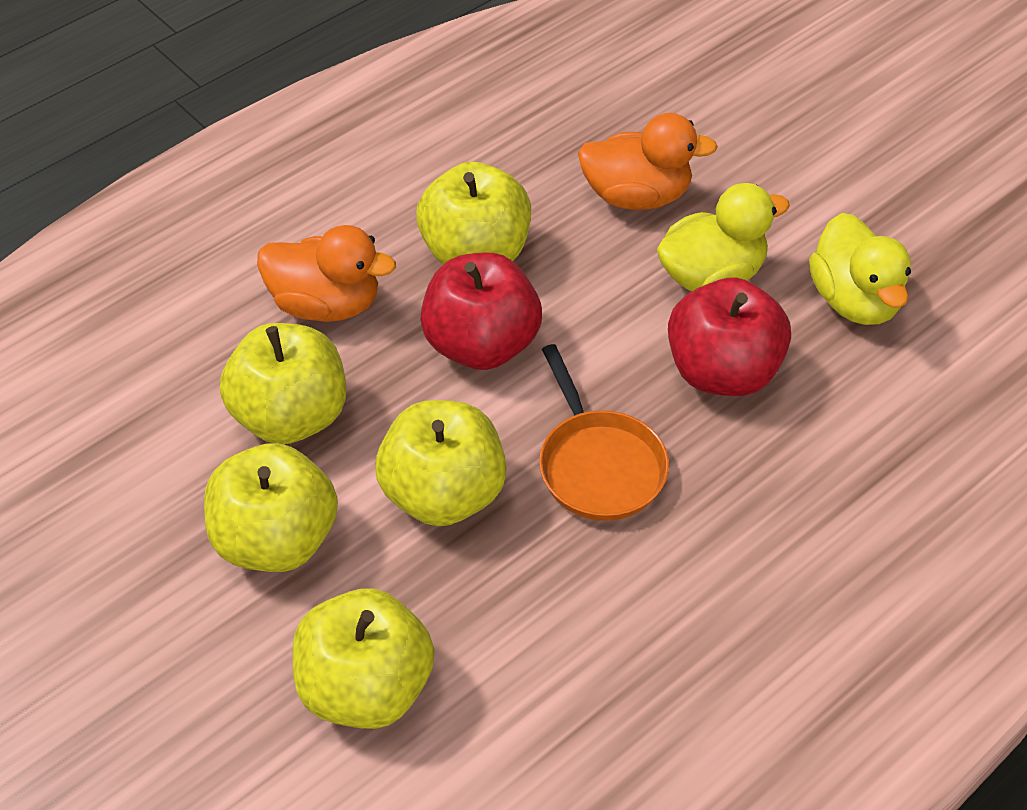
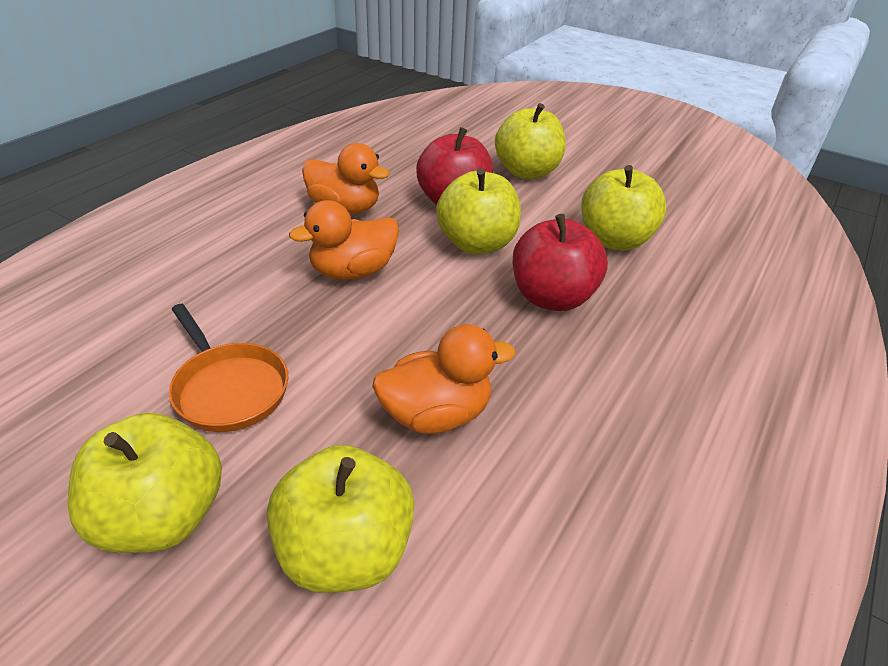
orange duck: [257,225,396,322] [578,113,718,210] = 2 -> [289,200,399,280] [302,143,390,214] [372,324,516,434] = 3
yellow duck: [657,183,790,291] [809,213,911,325] = 2 -> none = 0

